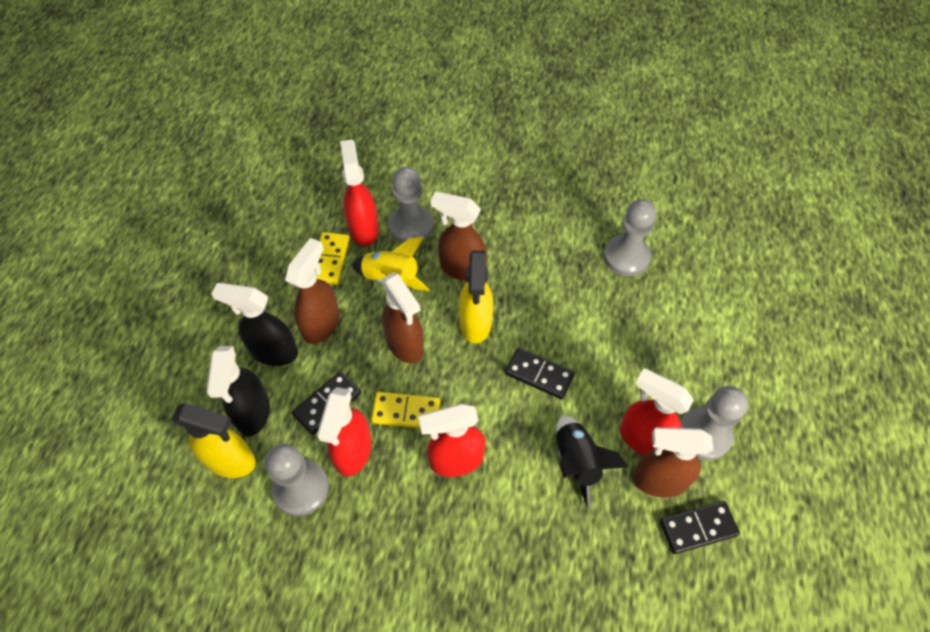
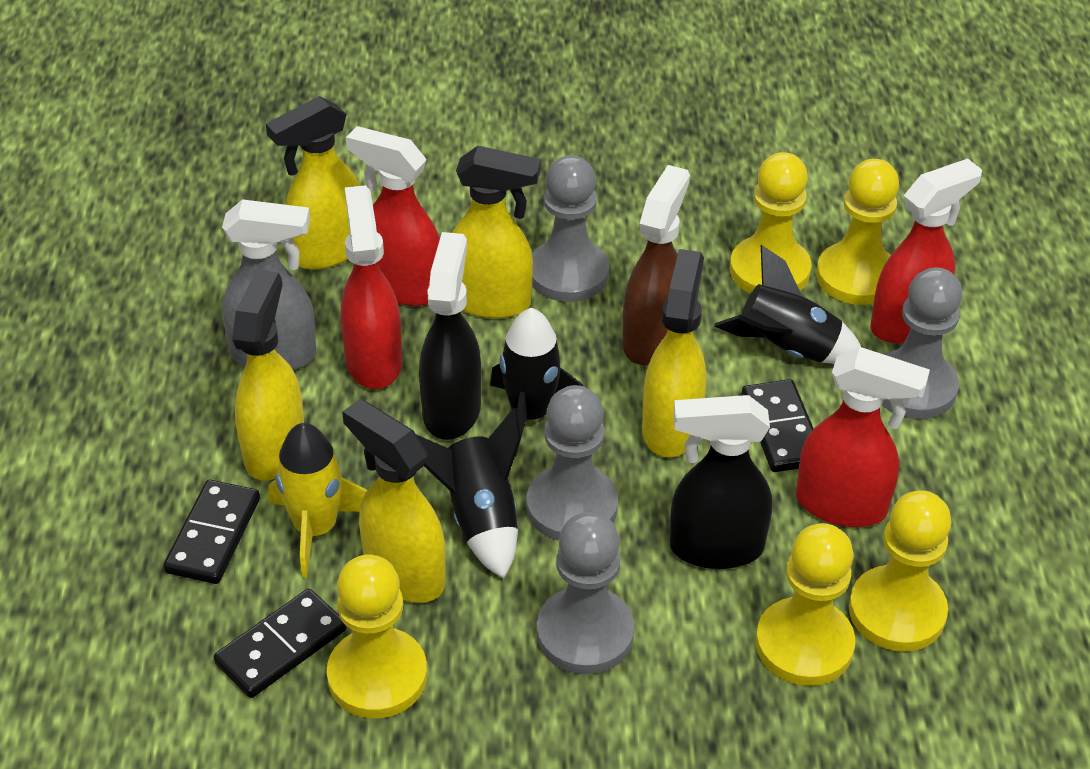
black rocket: [556,416,628,509] = 1 -> [417,407,521,579] [490,308,584,457] [714,245,861,364] = 3
brown spray bottle: [285,238,340,344] [381,272,424,363] [431,191,487,281] [632,427,713,497] = 4 -> [622,165,690,365] = 1
grey spray bottle: none = 0 -> [222,199,316,370] = 1
yellow domino: [316,232,350,284] [371,392,440,428] = 2 -> none = 0
yellow pawn: none = 0 -> [327,554,427,718] [730,152,812,294] [755,523,855,686] [816,159,899,305] [849,490,951,652] = 5
yellow spray bottle: [172,403,256,478] [459,251,493,343] = 2 -> [232,270,304,480] [266,96,361,270] [342,399,445,603] [452,146,541,318] [642,249,706,457] = 5

